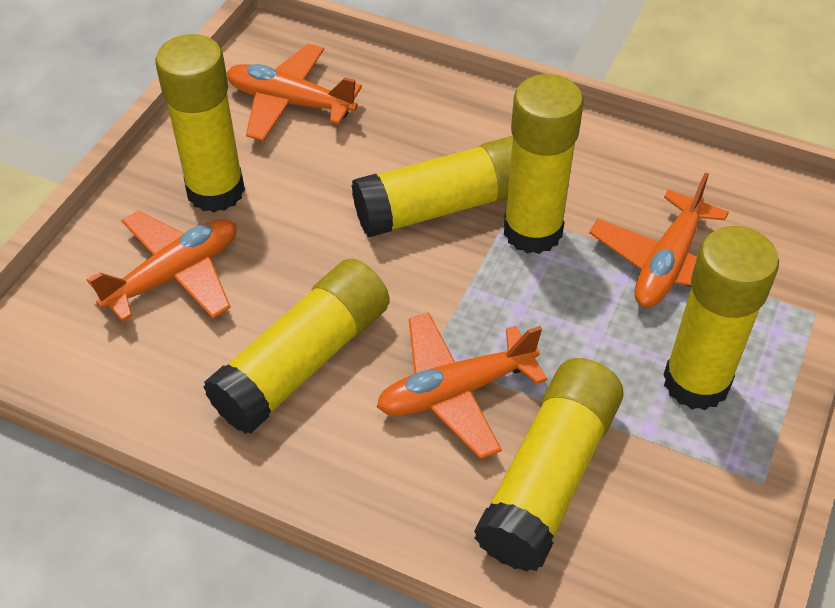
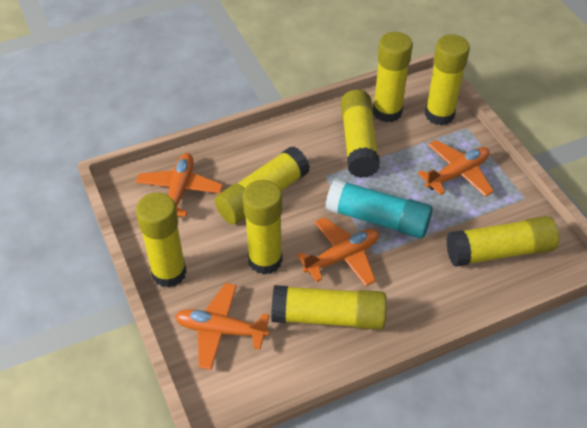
turquoise glue stick: none = 0 -> [325,179,433,239] = 1
yellow glue stick: [155,34,245,212] [203,259,390,434] [352,136,513,237] [474,358,623,572] [504,74,584,254] [663,226,779,410] = 6 -> [136,192,187,288] [215,146,310,225] [243,180,283,275] [271,285,387,330] [340,90,380,178] [373,32,413,123] [425,34,470,125] [447,216,559,267] = 8

